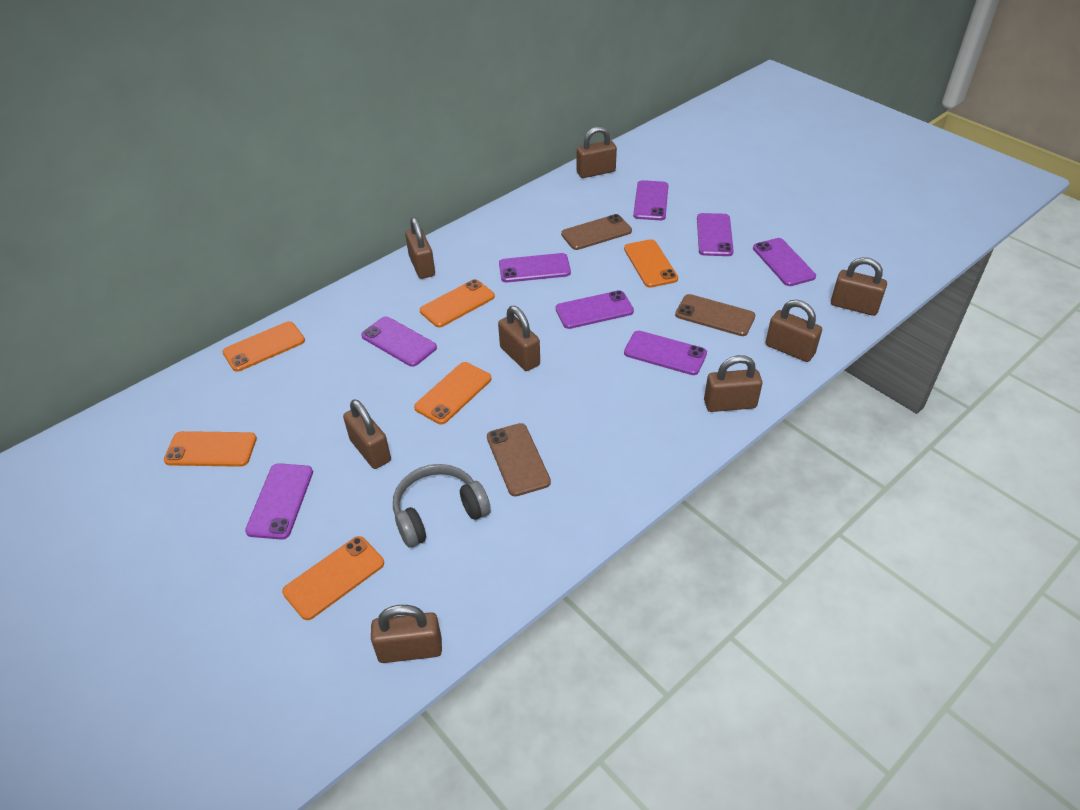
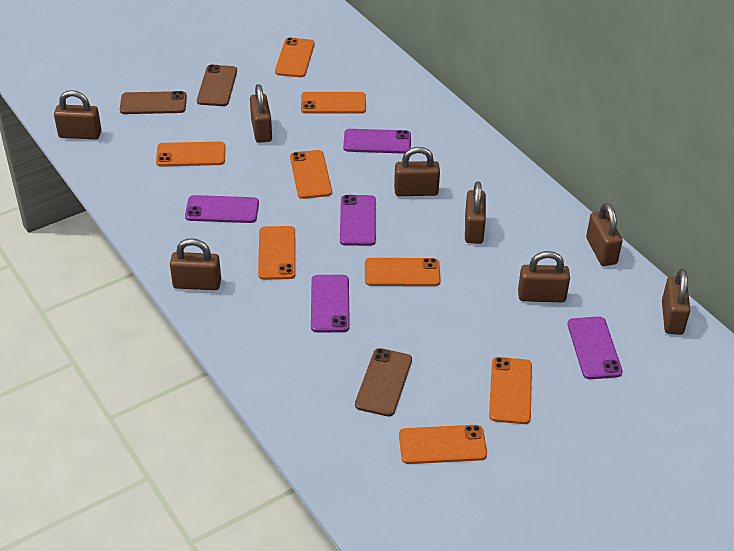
grey headphones: [393,464,491,547] = 1 -> none = 0
orange phone: [164,431,257,467] [222,321,305,372] [282,536,384,620] [414,362,491,424] [420,279,495,327] [624,239,678,288] = 6 -> [156,142,226,167] [258,226,296,280] [275,37,315,77] [290,150,332,199] [301,92,366,114] [365,258,440,286] [399,425,487,464] [489,357,532,424] = 8
purple phone: [245,463,313,540] [361,316,437,367] [499,253,571,282] [556,290,634,329] [624,331,707,375] [633,180,669,220] [697,213,734,256] [753,238,816,286] = 8 -> [185,195,259,223] [311,275,350,332] [340,195,376,246] [343,129,411,154] [567,316,622,379] = 5

